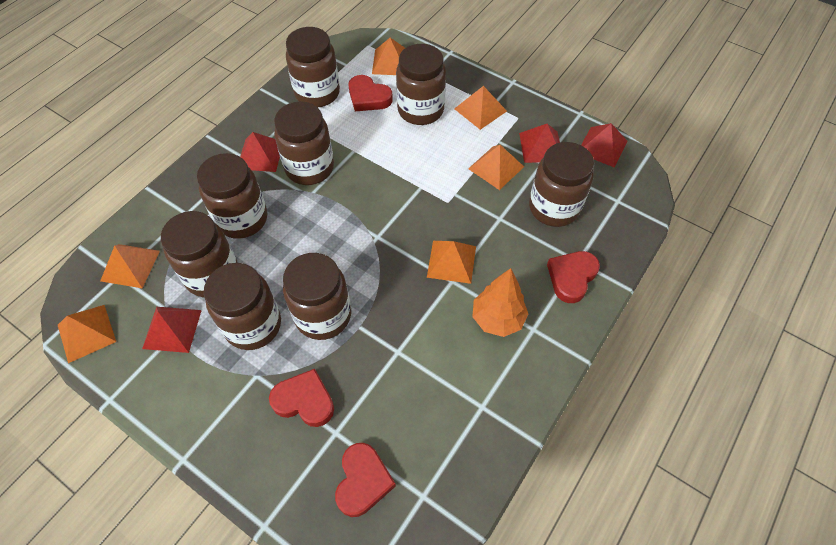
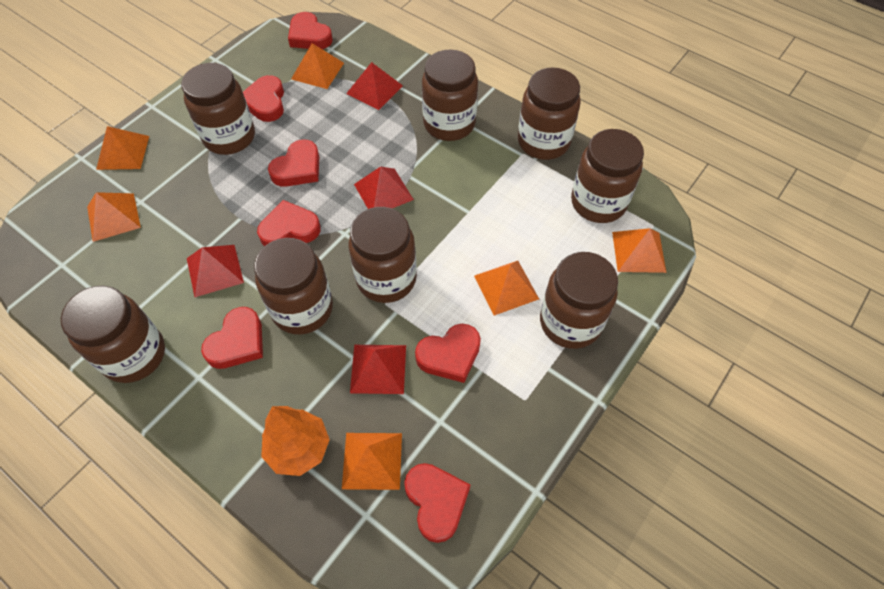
red heart: [269,369,334,427] [335,443,396,517] [348,75,393,111] [547,251,600,303] = 4 -> [201,307,263,369] [243,75,284,122] [257,200,321,246] [268,139,319,187] [288,12,333,49] [404,463,470,543] [415,324,481,383] = 7

